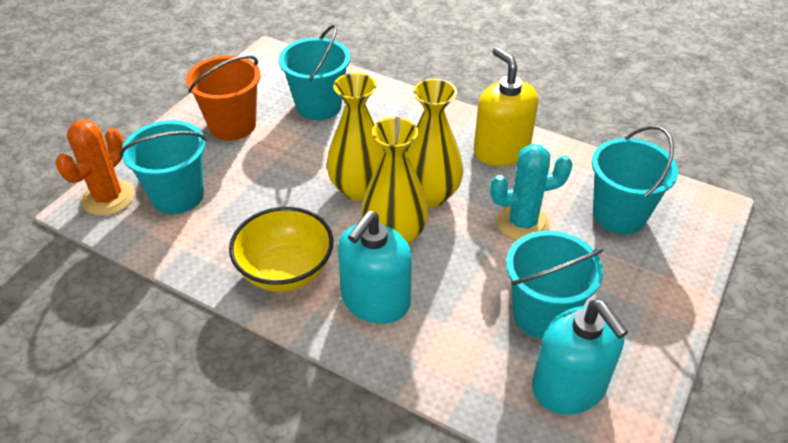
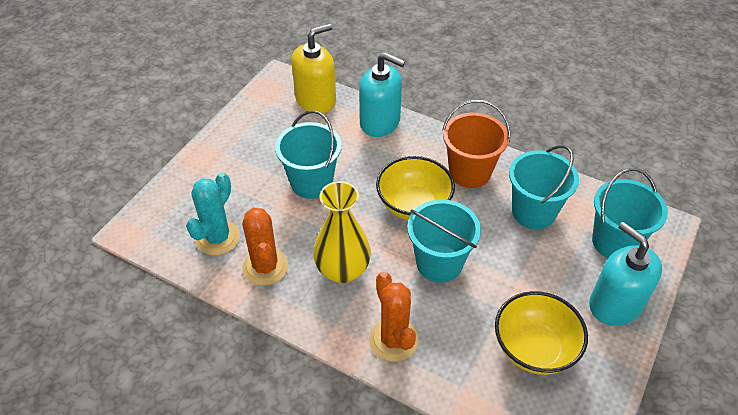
orange cactus: [55,120,134,216] = 1 -> [242,207,288,286] [369,272,419,362] = 2
yellow bowl: [229,207,333,292] = 1 -> [376,156,455,220] [495,291,588,375] = 2
yellow vase: [327,73,384,201] [361,117,429,245] [406,78,463,207] = 3 -> [313,181,371,283] = 1

